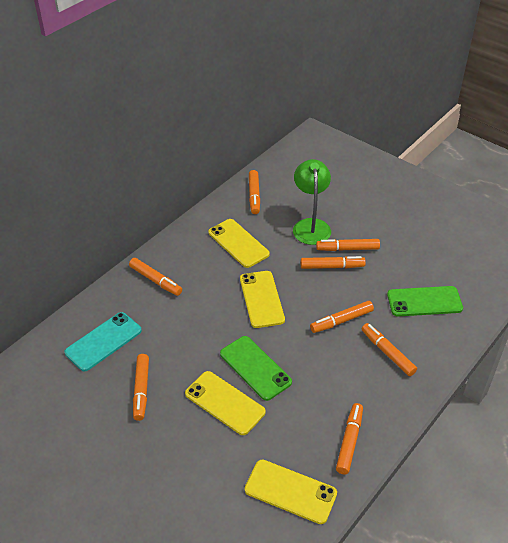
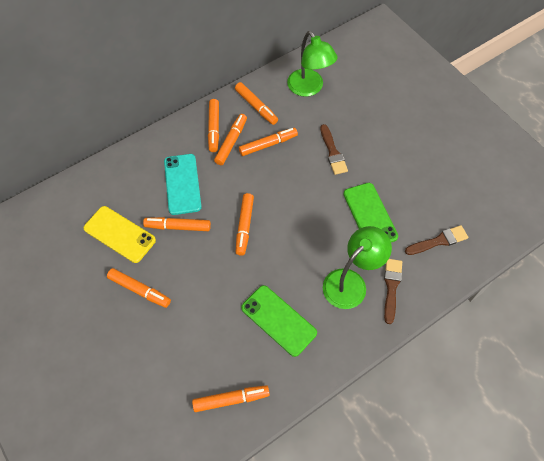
brown brush: none = 0 -> [320,124,348,175] [384,259,402,324] [405,225,468,255] = 3
green lamp: [293,159,331,245] = 1 -> [287,31,338,97] [323,226,392,309] = 2
yellow phone: [185,371,266,435] [208,219,270,268] [240,271,285,328] [245,459,337,524] = 4 -> [84,206,156,263] = 1

